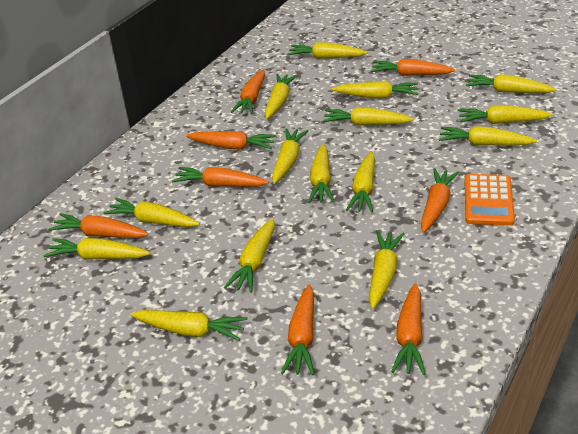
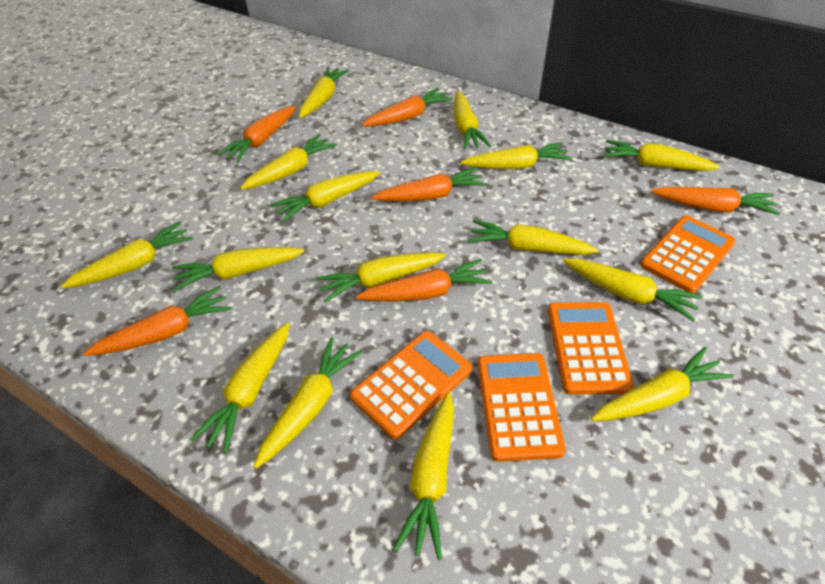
orange calculator: [464,174,515,226] = 1 -> [350,331,472,439] [477,353,566,462] [548,302,634,394] [640,215,736,293] = 4
orange carrot: [48,213,149,238] [172,167,269,187] [186,131,276,150] [231,70,265,114] [281,284,314,375] [371,59,456,76] [391,283,426,375] [421,168,459,233] = 8 -> [83,286,232,356] [217,106,296,162] [356,259,492,302] [362,88,453,126] [372,167,487,201] [651,187,780,215] = 6

